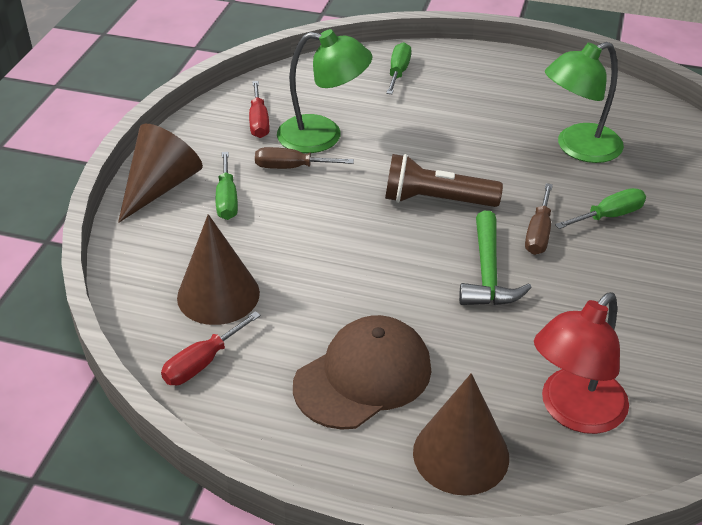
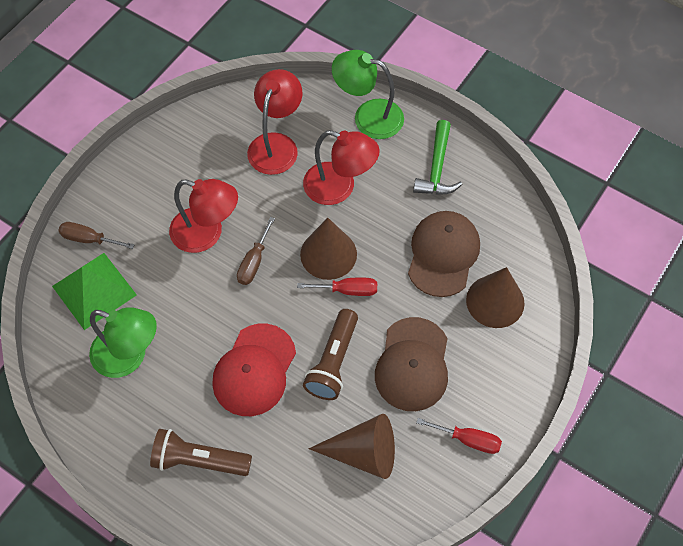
brown cap: [293,315,431,430] = 1 -> [375,317,448,411] [408,211,480,297] = 2
brown flashlight: [385,154,503,207] = 1 -> [150,429,252,476] [303,309,358,400] = 2
green pyramid: none = 0 -> [52,253,137,330] = 1
green screwdriver: [216,152,238,220] [386,42,411,94] [555,188,646,229] = 3 -> none = 0
red cap: none = 0 -> [212,324,296,416] = 1
red lamp: [534,292,629,434] = 1 -> [169,179,238,253] [247,69,303,175] [303,130,380,205] = 3

